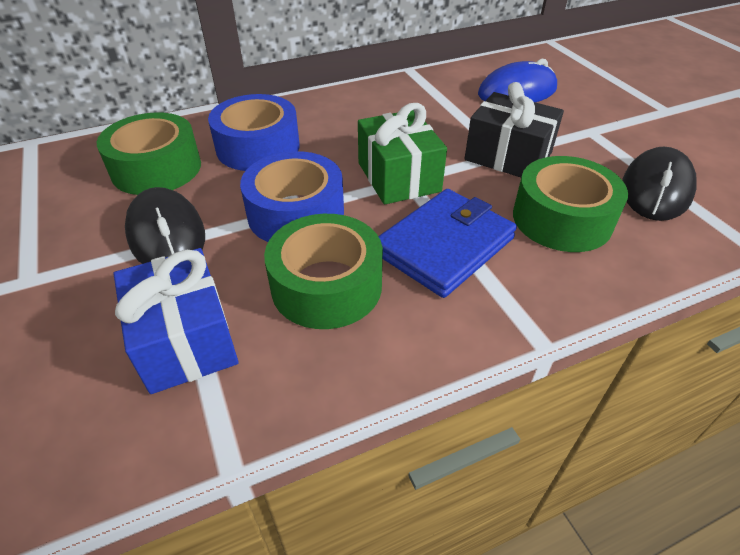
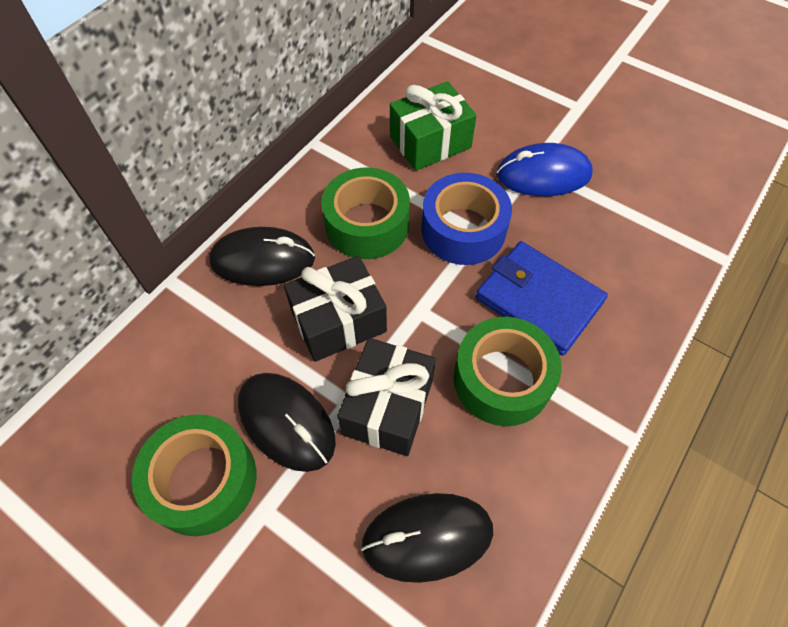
black gift: [465,82,564,177] = 1 -> [284,256,387,362] [337,338,436,456] = 2
black mouse: [125,187,205,264] [623,147,697,221] = 2 -> [209,227,315,286] [238,373,336,472] [361,493,493,583] = 3
blue gift: [113,248,239,394] = 1 -> none = 0
blue tape: [208,94,300,171] [240,151,344,242] = 2 -> [421,173,512,265] = 1

